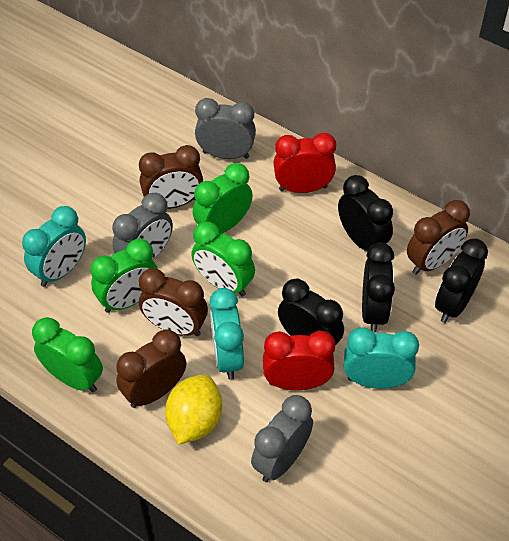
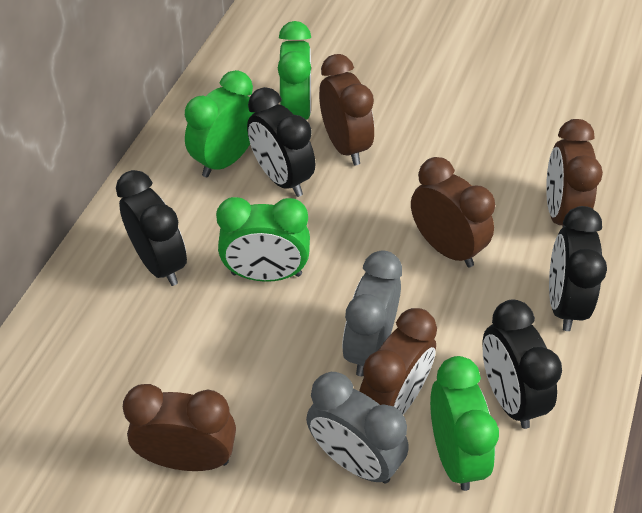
brown clock: [116,329,186,408] [139,145,203,209] [139,268,208,336] [407,200,470,275] = 4 -> [123,384,236,471] [319,54,374,165] [359,308,437,414] [411,157,495,267] [546,119,603,228] = 5
grey clock: [112,193,173,260] [195,98,256,159] [251,395,313,482] = 3 -> [306,372,409,483] [342,250,402,377] = 2
red clock: [263,331,335,390] [273,133,336,193] = 2 -> none = 0
turquoise clock: [22,206,86,287] [209,288,244,380] [344,327,419,389] = 3 -> none = 0
yellow lemon: [165,374,222,445] = 1 -> none = 0

